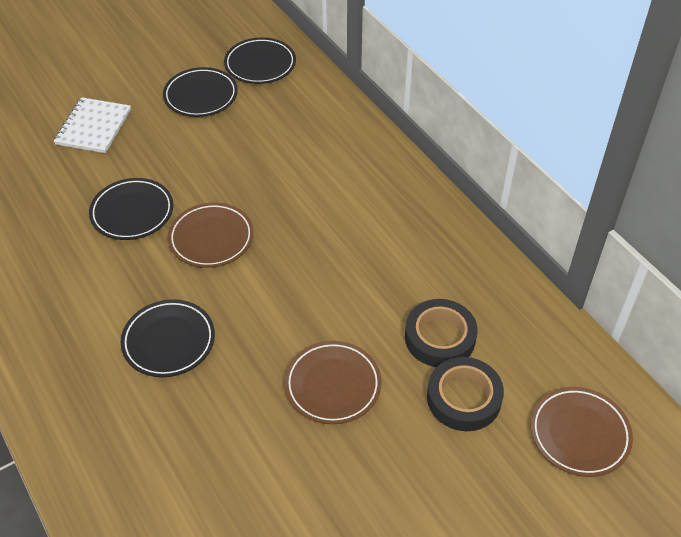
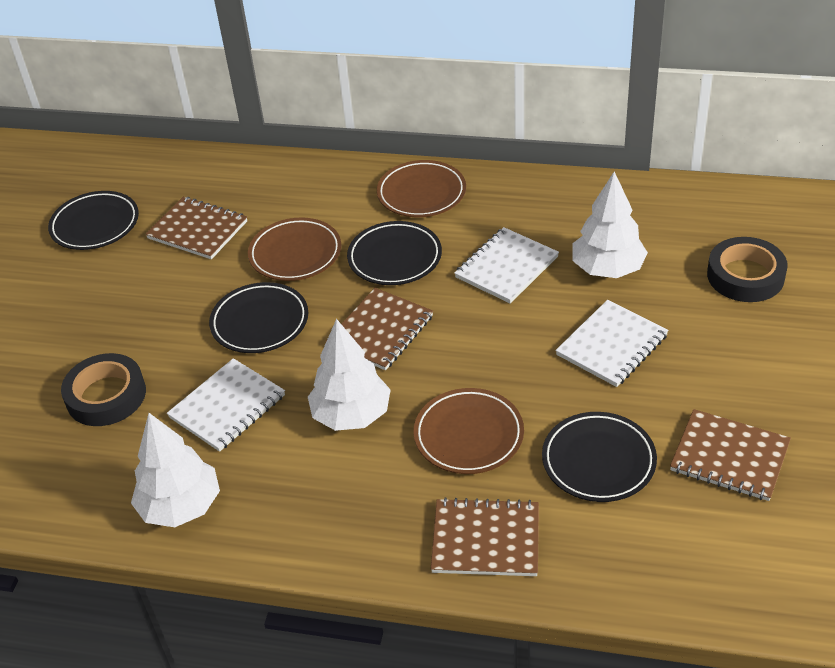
brown notebook: none = 0 -> [146,197,247,259] [326,288,433,370] [431,497,539,576] [670,409,791,501] = 4
white notebook: [54,97,131,153] = 1 -> [167,358,285,452] [454,227,559,304] [555,300,669,387] = 3
white tree: none = 0 -> [131,413,220,527] [308,319,391,431] [572,171,648,278] = 3

